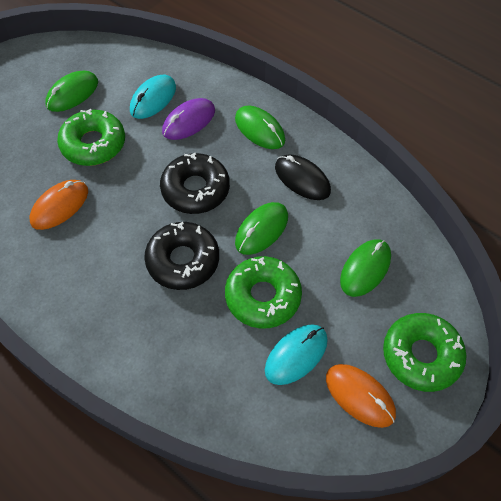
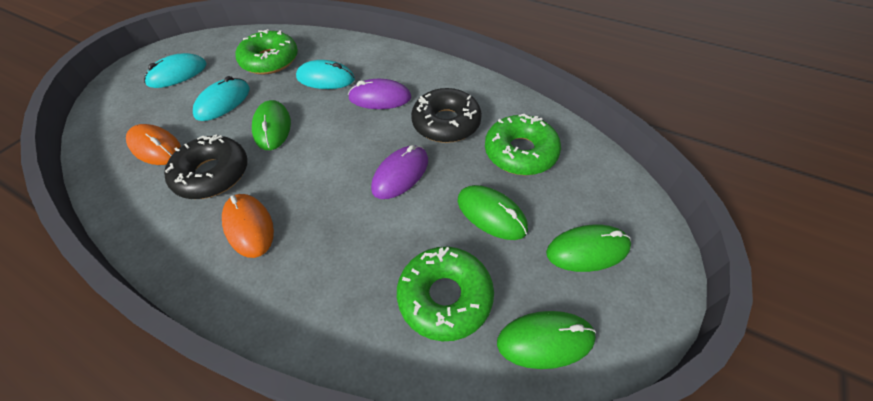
black mouse: [275,154,331,200] = 1 -> none = 0
purple mouse: [162,98,215,140] = 1 -> [348,79,411,109] [371,145,428,199] = 2
turquoise mouse: [130,75,176,119] [265,324,328,385] = 2 -> [144,53,206,88] [193,76,250,121] [296,60,355,89] = 3

